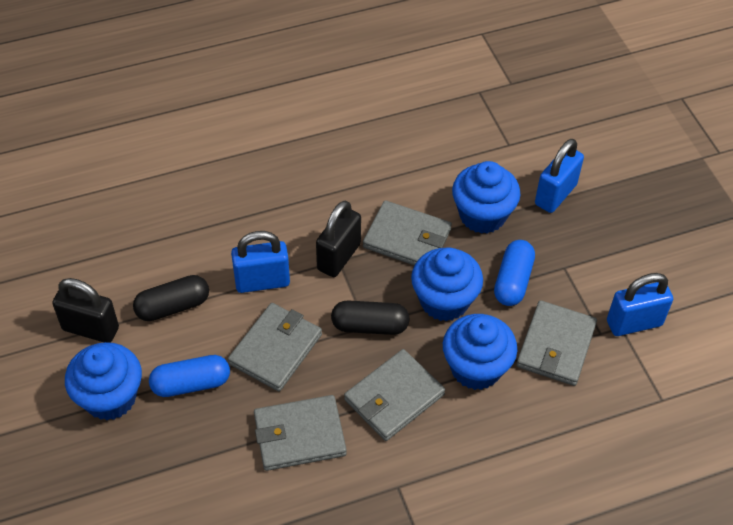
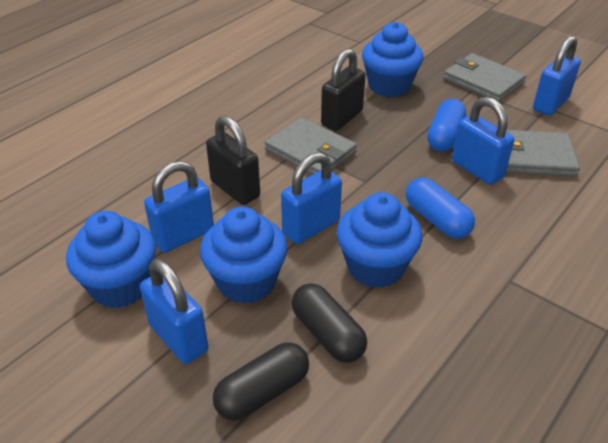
blue padlock: [231,231,290,293] [535,139,584,213] [607,273,673,336] = 3 -> [140,259,208,364] [144,161,214,253] [281,152,342,244] [452,97,514,185] [533,36,581,116] = 5
grey wallet: [228,303,322,391] [254,395,347,471] [344,349,445,441] [363,200,452,266] [516,300,597,386] = 5 -> [265,117,357,175] [444,53,526,102] [506,130,580,177] = 3

